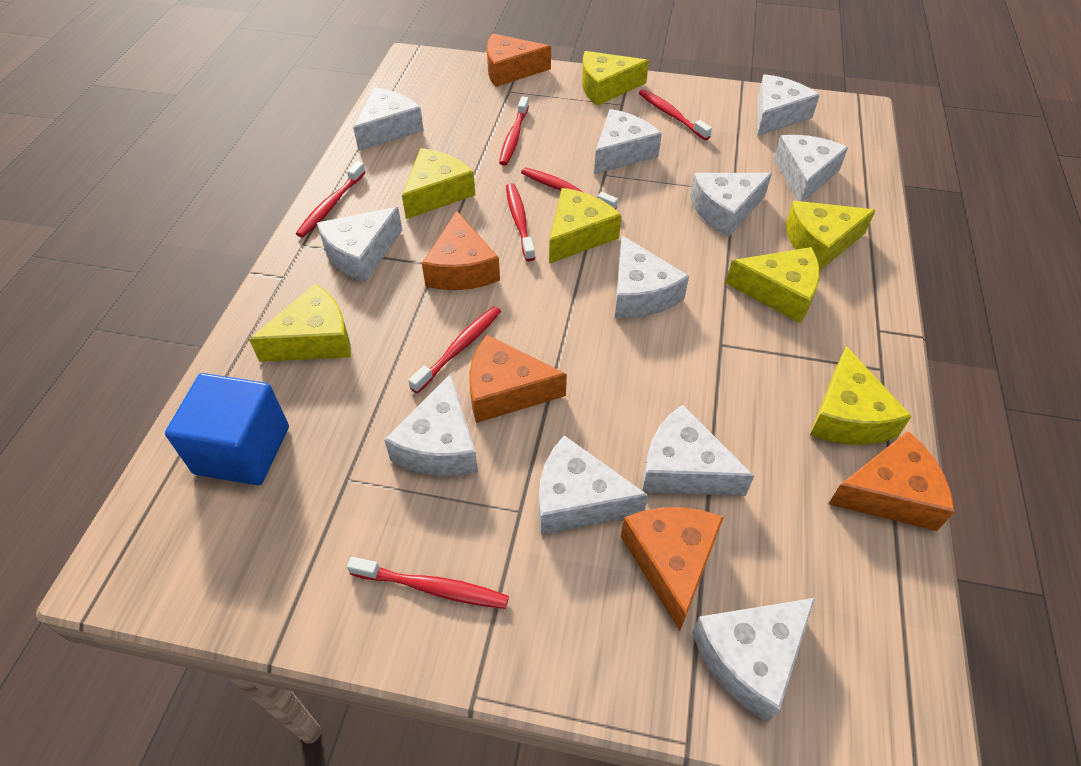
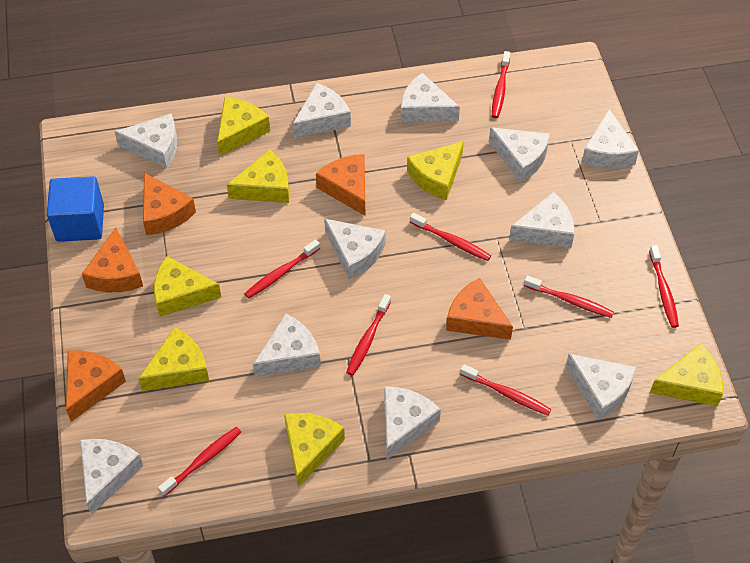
red toothbrush: [296,161,366,237] [347,557,509,609] [408,306,501,393] [499,97,529,166] [506,183,535,261] [521,167,618,210] [639,89,712,140] = 7 -> [158,427,241,497] [244,240,320,298] [346,294,391,376] [410,213,491,261] [460,364,551,415] [492,51,510,118] [524,276,614,318] [649,245,679,328] = 8

